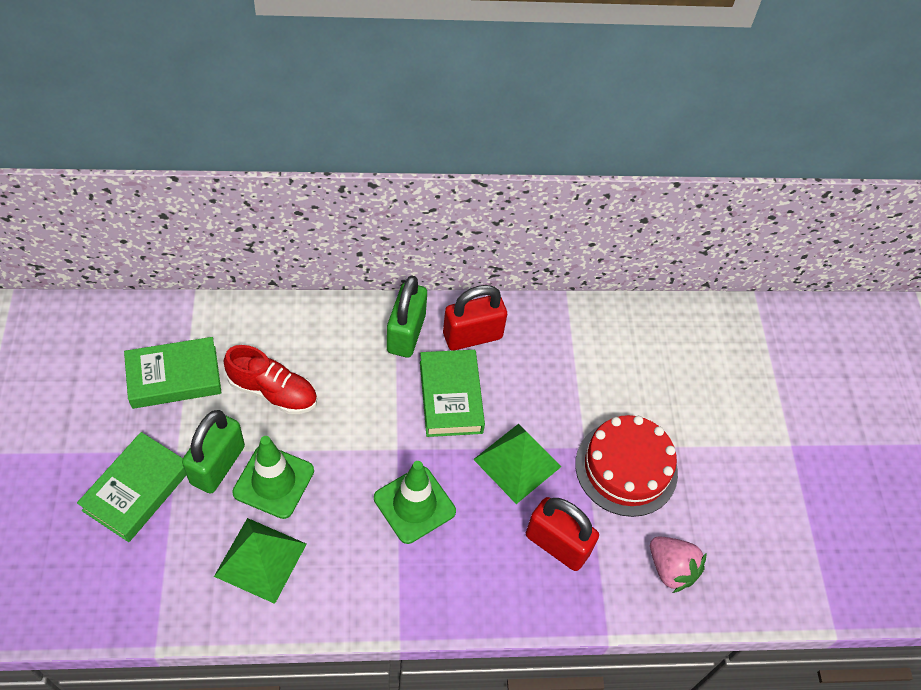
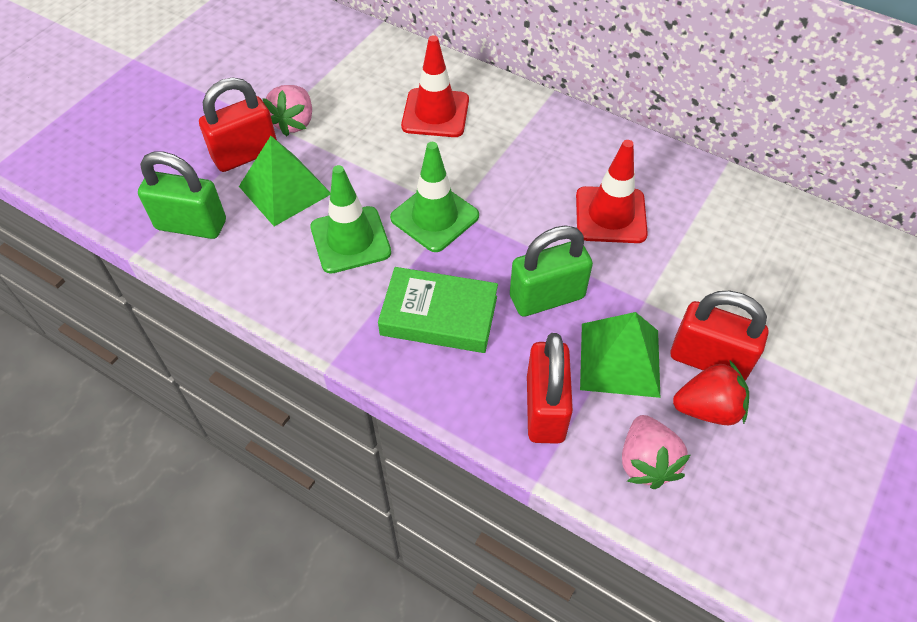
green book: [77,432,186,542] [124,337,222,409] [420,350,485,437] = 3 -> [378,267,498,353] = 1
pink strawberry: [650,536,707,593] = 1 -> [262,85,312,137] [622,415,690,489] = 2
red cake: [575,415,678,517] = 1 -> none = 0
red padlock: [443,285,507,351] [526,497,599,571] = 2 -> [199,78,277,172] [527,333,573,444] [671,291,768,380] = 3
red shoe: [224,345,317,414] = 1 -> none = 0
red strawberry: none = 0 -> [673,360,749,425] = 1
red traffic cone: none = 0 -> [401,35,469,137] [576,140,648,243] = 2

